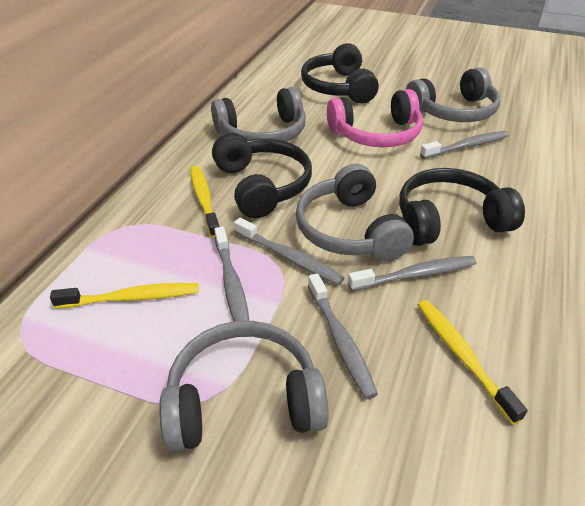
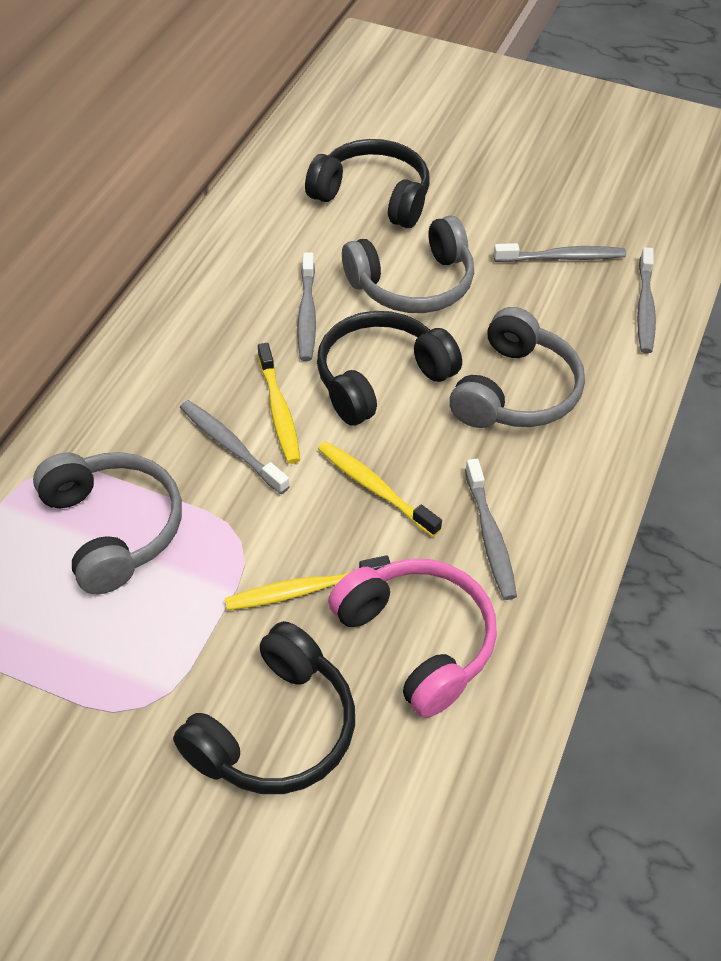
grey headphones: [159,321,329,452] [211,87,306,142] [296,164,414,261] [406,67,500,122] = 4 -> [33,452,182,594] [342,216,474,313] [449,307,585,428] = 3

